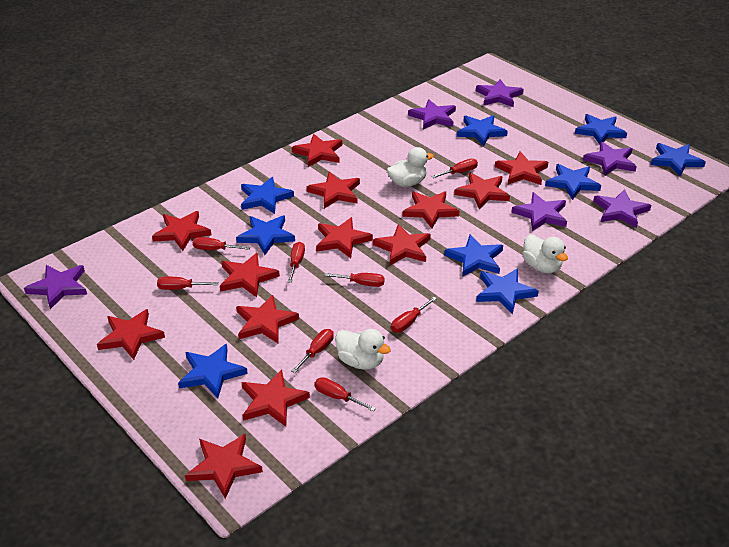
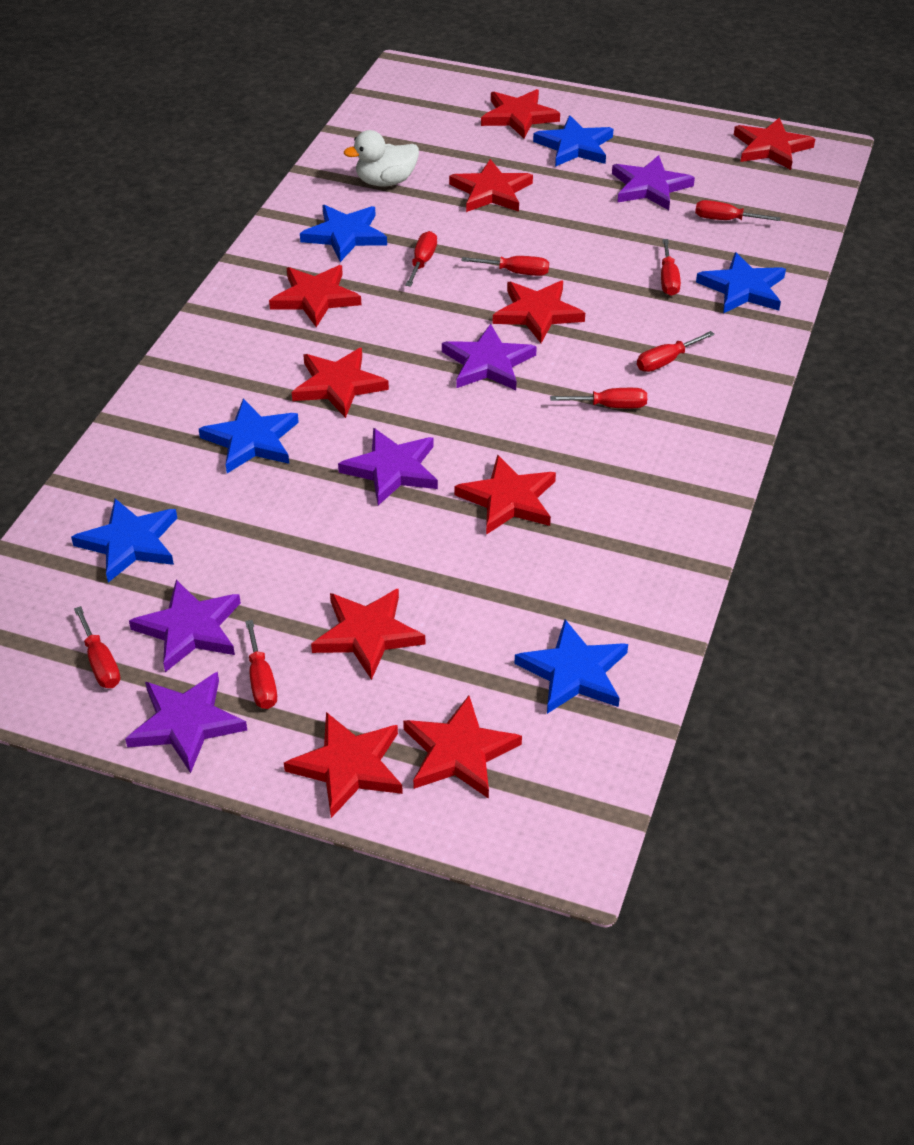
blue star: [178,344,248,398] [236,215,295,255] [241,177,294,214] [444,235,503,277] [457,115,508,146] [476,268,539,315] [545,164,601,200] [575,114,627,144] [650,143,706,177] = 9 -> [71,499,177,583] [199,399,299,473] [300,205,387,262] [514,619,628,714] [533,115,613,167] [696,252,786,313] = 6
purple star: [24,265,87,309] [408,99,456,129] [476,79,524,108] [511,192,567,231] [583,142,637,175] [593,189,651,228] = 6 -> [125,672,247,773] [129,580,241,672] [338,428,438,505] [442,324,537,390] [612,155,695,210] = 5
red star: [97,309,165,360] [152,211,211,251] [185,434,263,499] [220,253,280,298] [236,295,299,344] [241,369,310,427] [292,134,342,167] [307,172,360,208] [316,217,373,258] [373,224,431,266] [403,191,459,228] [454,173,510,210] [495,151,548,185] = 13 -> [269,265,361,327] [284,712,403,818] [292,348,389,418] [311,588,425,680] [403,696,522,799] [449,159,533,212] [454,454,556,535] [481,89,560,139] [493,281,585,343] [734,118,815,170] = 10
white duck: [335,329,391,370] [387,147,434,187] [522,235,568,273] = 3 -> [344,130,419,186] = 1

